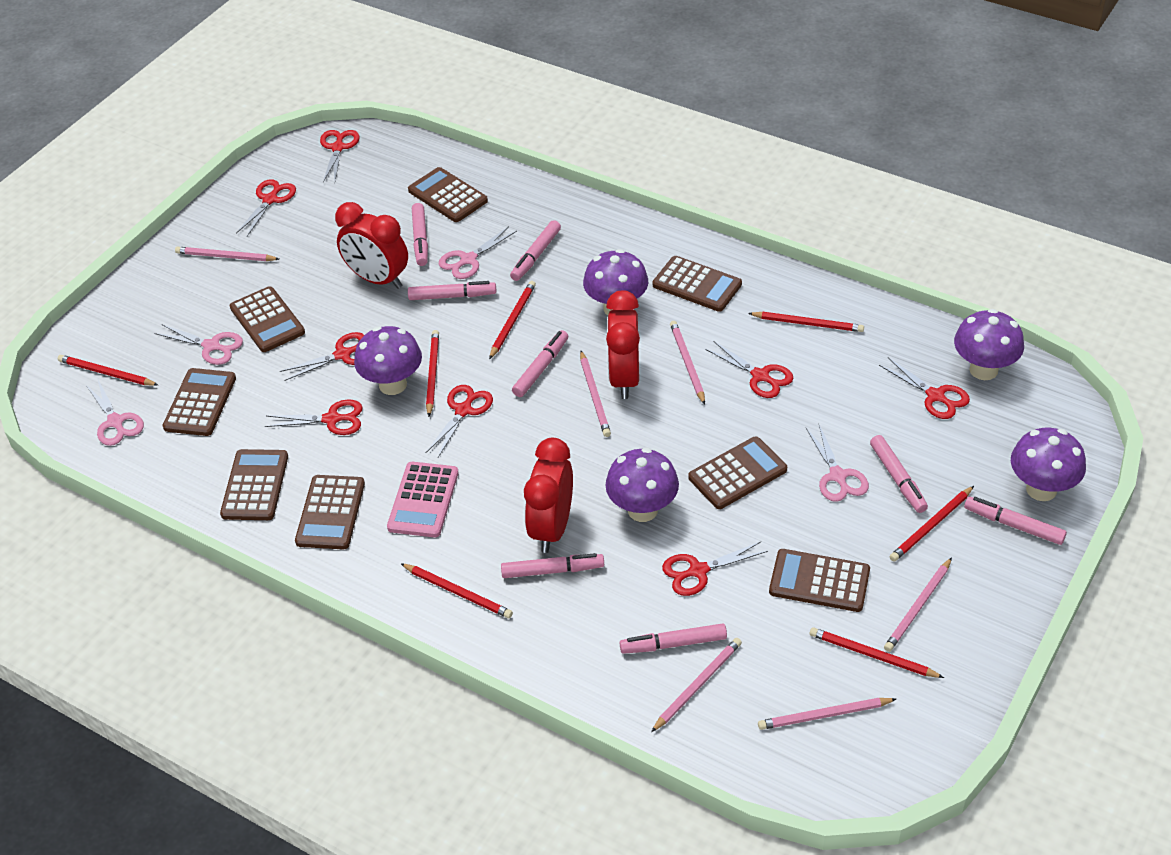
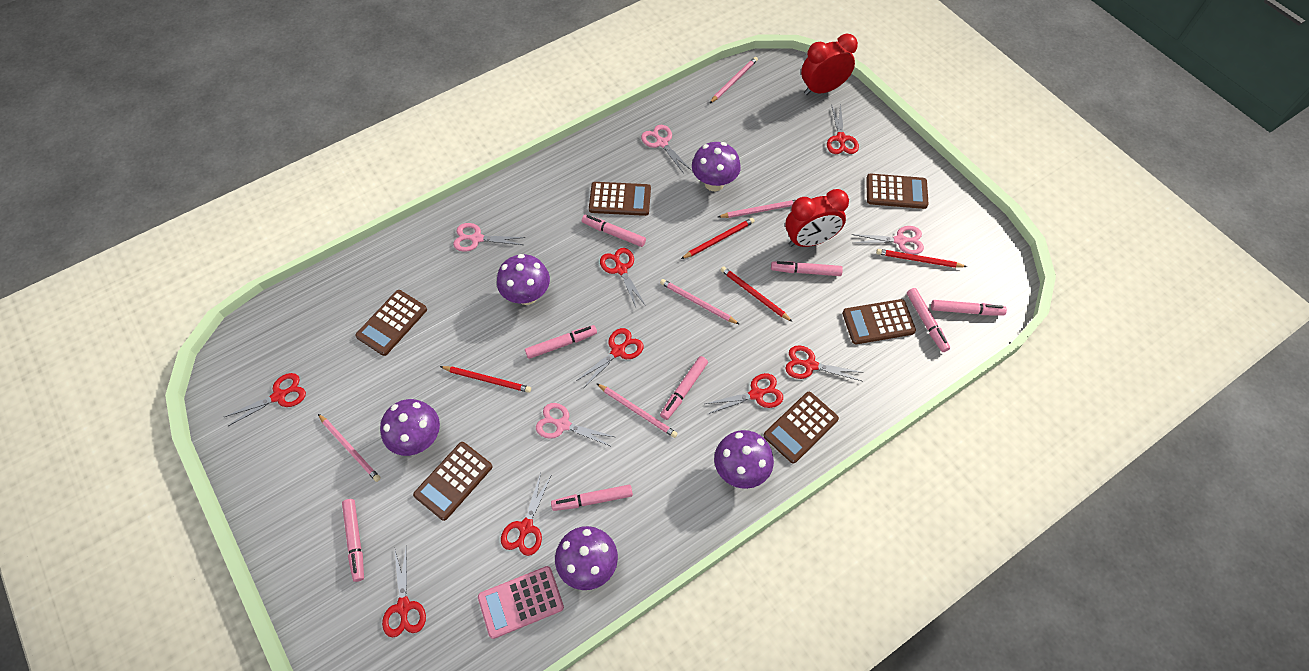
brown calculator: [162,368,236,436] [220,449,288,520] [230,286,305,352] [295,475,365,549] [408,167,488,222] [653,256,742,312] [688,437,787,509] [769,549,870,612] = 8 -> [355,290,427,356] [413,442,493,521] [589,182,651,216] [763,392,839,464] [842,299,916,344] [866,173,929,209] = 6
pink pencil: [175,247,279,261] [580,351,611,437] [651,638,742,732] [670,321,705,405] [758,698,896,730] [884,557,952,652] = 6 -> [318,414,381,482] [596,383,678,438] [660,279,739,324] [710,57,758,103] [718,200,796,218] = 5
red clock: [335,202,408,289] [524,438,573,553] [606,291,640,399] = 3 -> [785,189,849,247] [801,34,858,95] = 2
red pencil: [58,355,158,386] [400,563,513,618] [426,330,439,417] [489,281,536,359] [748,312,864,332] [810,627,944,678] [890,486,974,562] = 7 -> [440,366,531,393] [681,218,755,259] [721,266,793,322] [876,249,967,268] = 4

